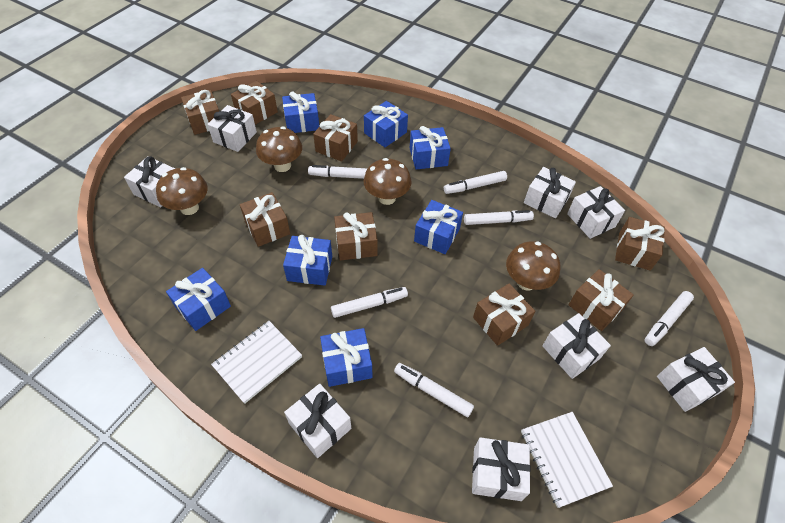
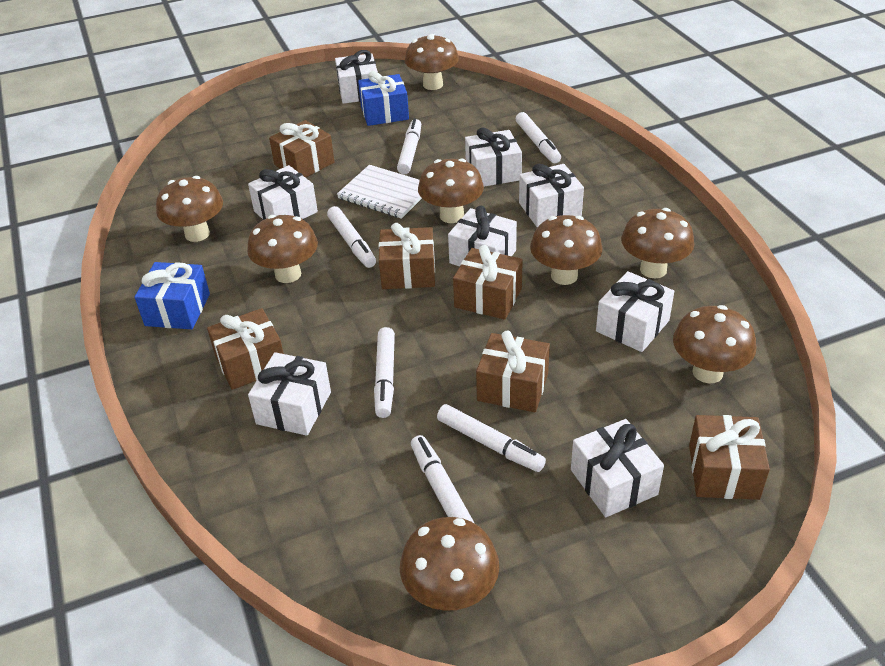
blue gift: [166,268,231,331] [282,92,319,133] [283,235,332,286] [320,328,372,387] [364,101,408,147] [410,126,451,170] [414,200,463,254] = 7 -> [134,262,210,329] [358,71,409,126] = 2
brown gift: [181,90,219,135] [231,81,278,125] [240,192,290,247] [313,114,358,162] [334,212,378,261] [473,283,535,346] [569,269,634,331] [615,217,665,271] = 8 -> [207,308,284,390] [269,120,335,178] [379,223,435,289] [453,245,523,320] [476,330,550,412] [689,415,770,500] = 6
brown mushroom: [156,167,208,215] [256,127,302,172] [364,158,412,205] [506,241,560,291] = 4 -> [156,176,223,242] [247,215,318,283] [400,517,499,611] [405,34,459,90] [418,158,484,223] [530,215,602,285] [621,208,694,278] [673,305,756,384] = 8
white notebook: [211,321,302,404] [521,412,613,508] = 2 -> [337,165,422,219] = 1

